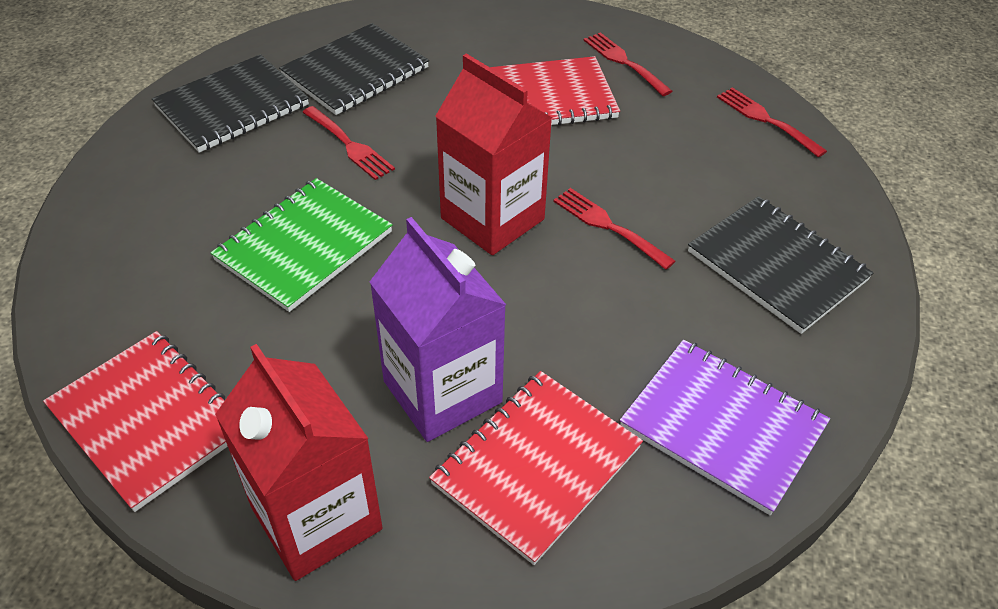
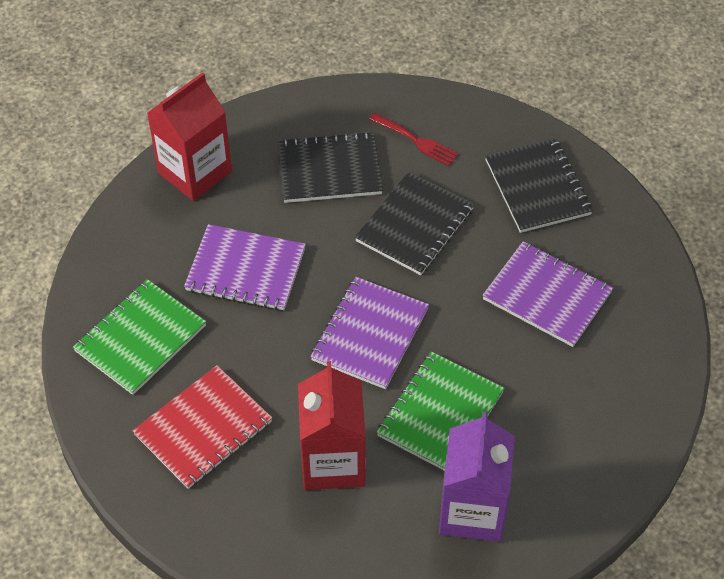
green notebook: [211,178,393,312] = 1 -> [73,279,206,395] [377,351,505,471] = 2
purple notebook: [620,340,830,515] = 1 -> [184,224,306,310] [310,277,429,389] [482,241,613,347] = 3
red fork: [302,106,395,180] [553,188,676,270] [584,32,672,96] [717,87,827,157] = 4 -> [369,113,459,167] = 1
red notebook: [43,331,228,512] [429,371,643,565] [490,56,620,125] = 3 -> [132,365,272,489] = 1

